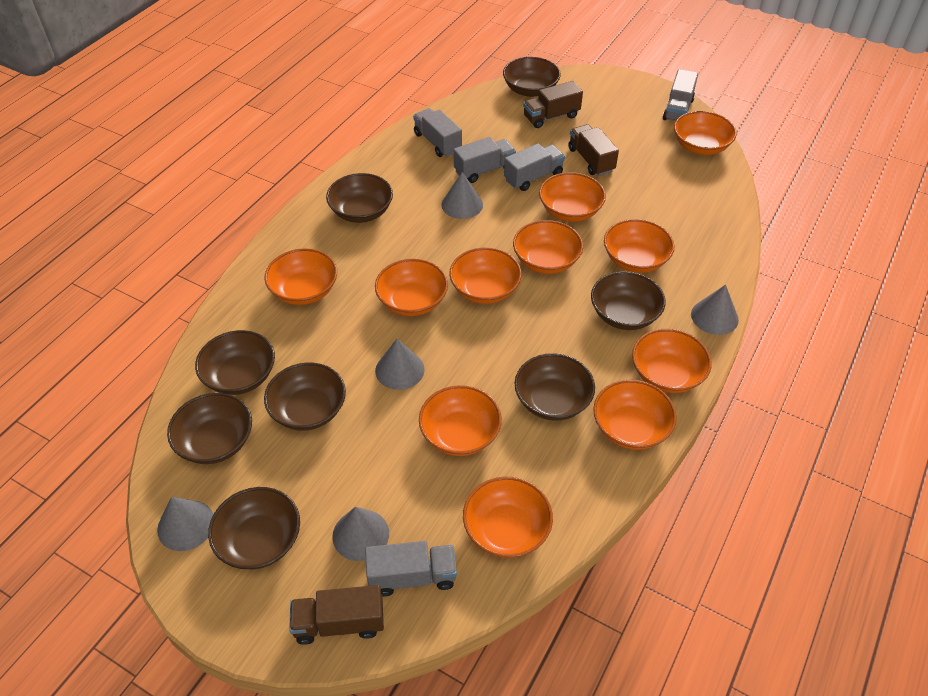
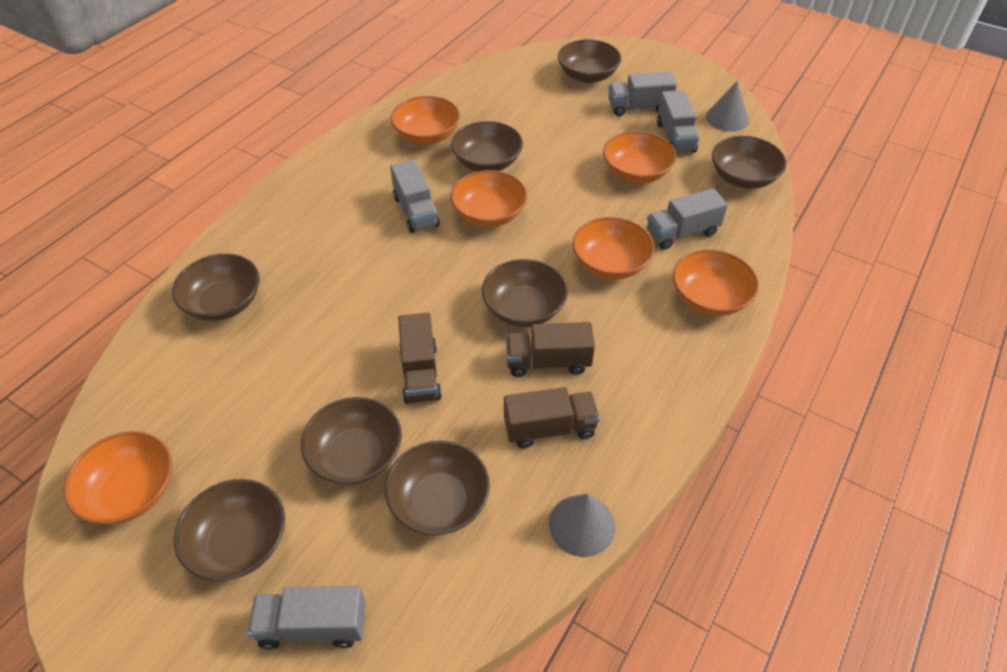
grey cone: [157,497,213,551] [332,506,389,561] [375,339,425,390] [441,172,483,219] [691,285,739,335] = 5 -> [549,494,615,557] [706,81,749,132] = 2
orange bowl: [264,248,337,305] [375,259,448,316] [419,385,502,456] [449,248,522,304] [463,477,553,558] [513,220,583,274] [539,172,606,222] [593,380,677,450] [604,219,675,273] [632,329,712,393] [674,111,737,155] = 11 -> [64,431,172,524] [391,96,460,144] [451,170,527,227] [572,217,654,280] [603,131,676,183] [673,249,759,316] = 6

